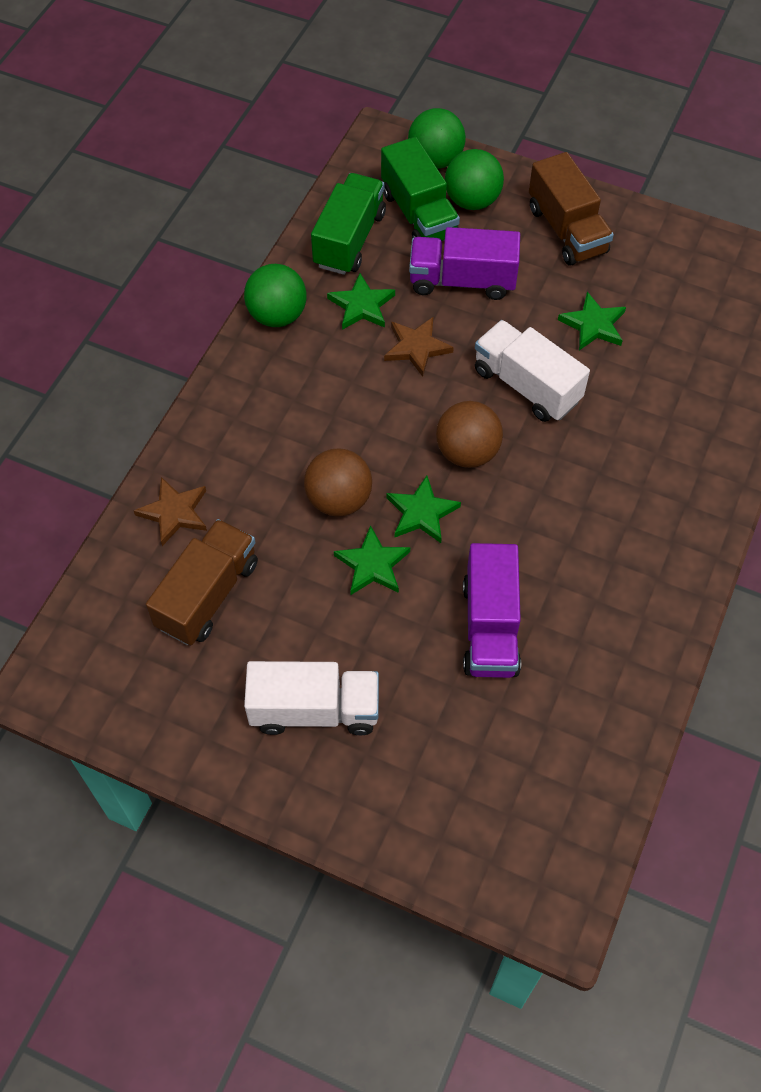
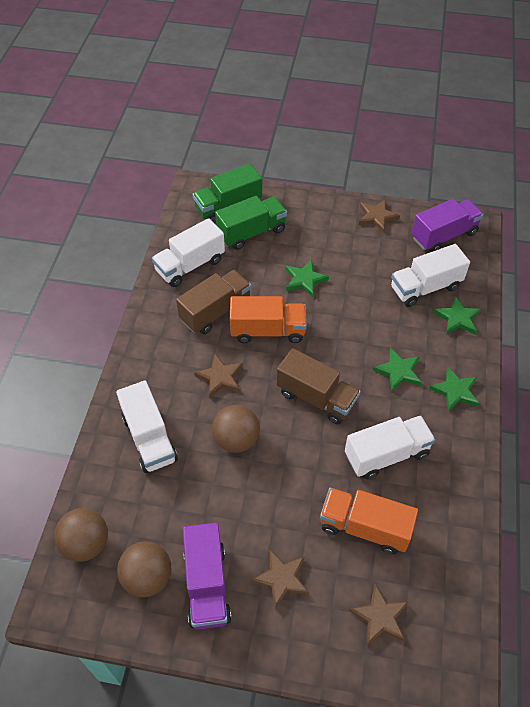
brown ball: [304,448,372,517] [436,401,503,468] = 2 -> [54,508,108,562] [117,542,171,597] [212,405,260,453] = 3
brown star: [134,477,207,546] [384,317,454,377] = 2 -> [194,354,243,398] [251,550,309,609] [349,584,409,646] [359,200,400,232] = 4
green ball: [244,264,307,327] [408,108,466,169] [445,149,504,210] = 3 -> none = 0
orange truck: none = 0 -> [230,296,307,343] [320,488,418,554] = 2
white truck: [244,661,379,736] [475,320,590,422] = 2 -> [116,380,178,473] [152,218,225,287] [345,415,435,479] [391,244,470,307] = 4

